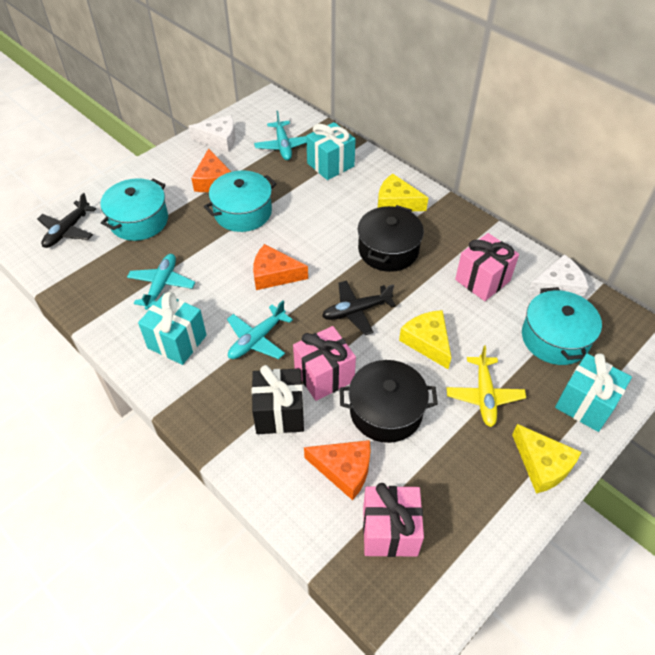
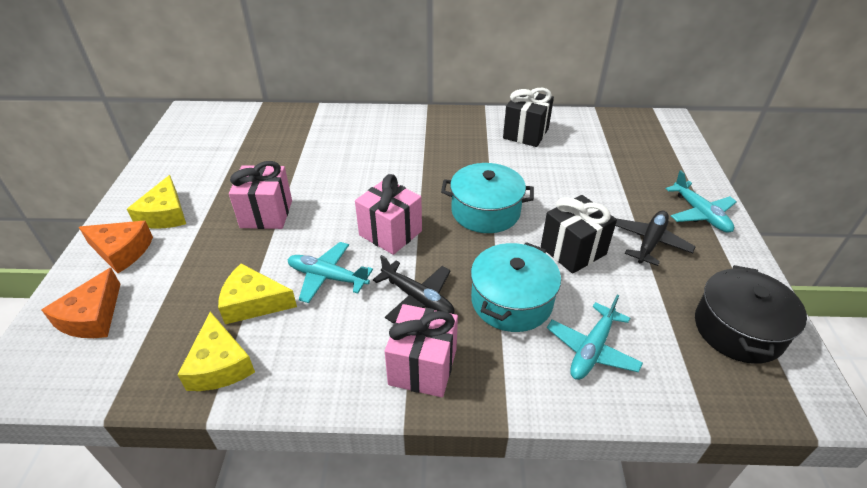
black gift: [252,365,304,434] = 1 -> [503,88,554,147] [541,195,617,274] = 2
black pot: [340,360,438,443] [358,205,424,272] = 2 -> [695,265,807,364] = 1
orange cheese: [191,149,231,192] [253,244,308,290] [304,440,371,500] = 3 -> [41,268,120,338] [79,221,153,273] = 2
turquoise gift: [138,291,207,365] [306,122,356,180] [555,353,632,432] = 3 -> none = 0
turquoise pot: [100,178,168,241] [204,171,276,232] [522,287,602,365] = 3 -> [441,163,534,233] [471,242,561,332] = 2
white cheese: [189,115,235,152] [527,254,589,298] = 2 -> none = 0
yellow plane: [446,346,526,427] = 1 -> none = 0

